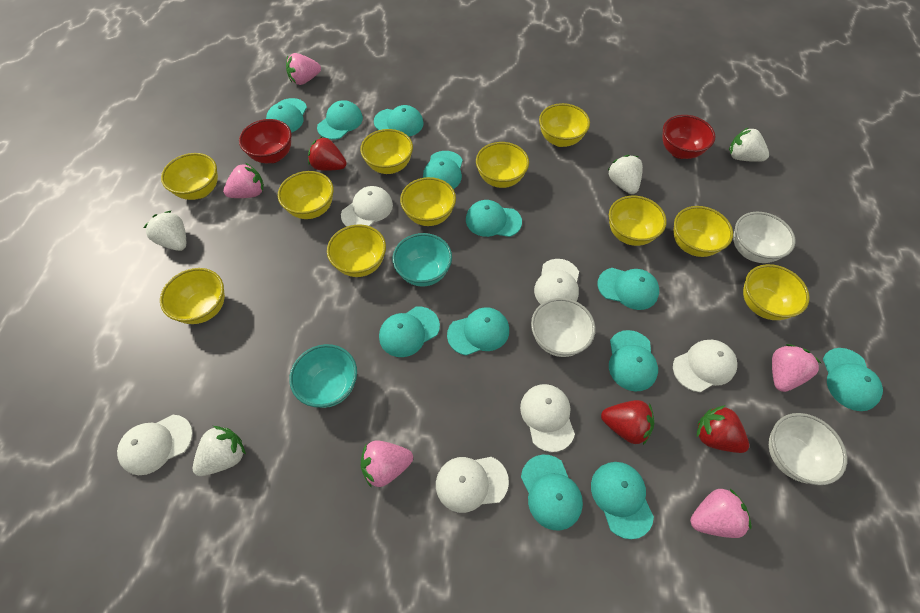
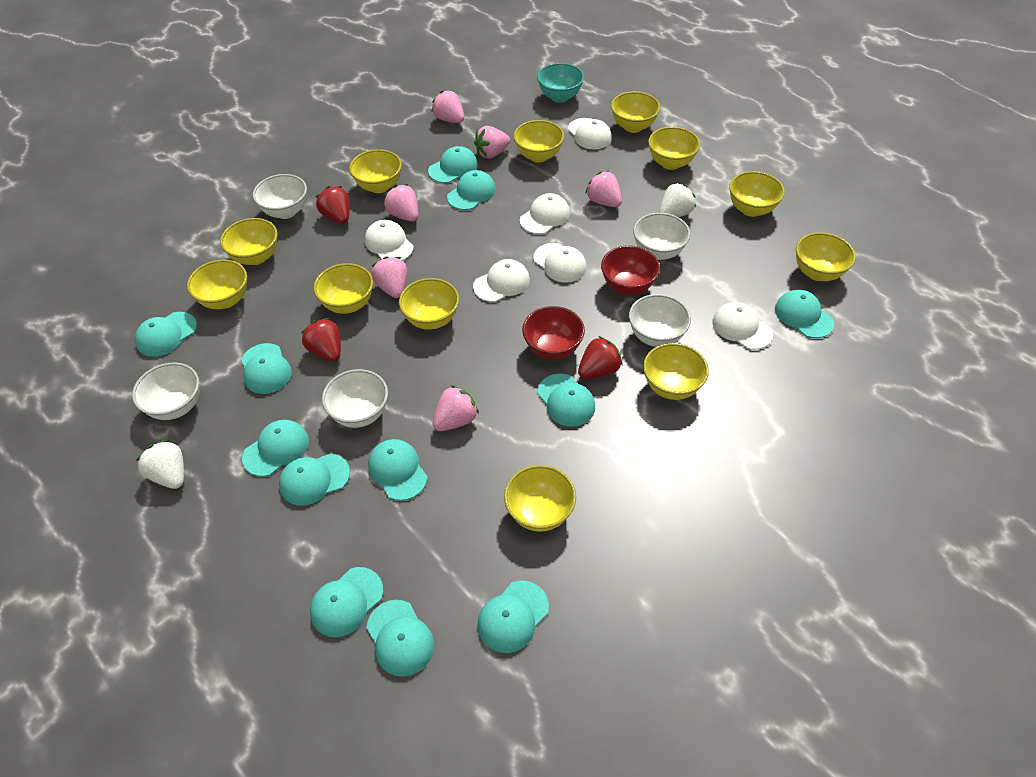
pink strawberry: [223,163,264,198] [286,53,321,85] [361,440,413,488] [690,489,752,538] [772,344,821,392] = 5 -> [371,257,407,298] [384,184,418,222] [431,90,464,123] [433,385,479,431] [474,126,510,159] [585,171,622,207] = 6
turquoise bowl: [289,344,357,408] [393,233,452,287] = 2 -> [537,63,584,103] = 1
white bowl: [531,298,596,357] [733,212,795,263] [769,413,847,485] = 3 -> [132,362,199,420] [253,174,307,219] [322,369,388,428] [629,294,691,347] [633,213,690,260] = 5
white strawberry: [144,211,186,251] [193,426,246,476] [607,155,643,194] [729,127,769,162] = 4 -> [136,440,184,489] [659,183,696,217] = 2
yellow bowl: [160,268,225,324] [161,153,218,200] [278,171,334,219] [327,225,386,277] [360,129,413,174] [400,177,456,226] [476,142,529,188] [539,103,590,147] [609,196,667,246] [673,206,733,257] [743,264,810,320] = 11 -> [187,259,247,309] [220,218,277,265] [314,263,373,314] [349,149,402,193] [399,278,459,330] [504,465,576,532] [513,120,564,163] [611,91,660,133] [643,343,709,400] [648,127,700,170] [729,171,785,217] [796,232,856,281] = 12

